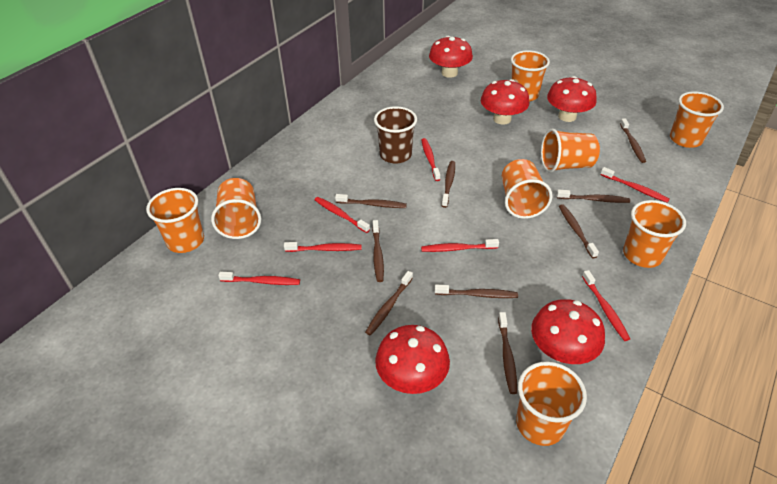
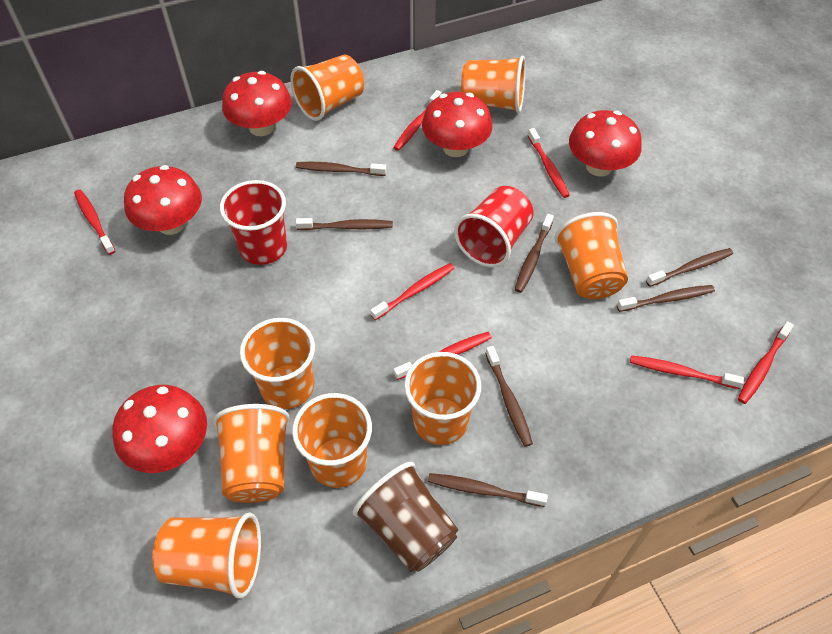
brown toothbrush: [335,194,407,208] [365,271,413,336] [372,220,384,282] [435,285,518,298] [442,161,455,208] [498,312,517,394] [557,190,630,203] [559,204,599,259] [620,118,646,163] = 9 -> [296,162,387,176] [296,218,393,230] [428,473,548,507] [485,346,533,447] [514,214,554,293] [617,285,715,312] [646,248,733,287] = 7
red cup: none = 0 -> [220,180,287,265] [454,186,533,268] = 2

